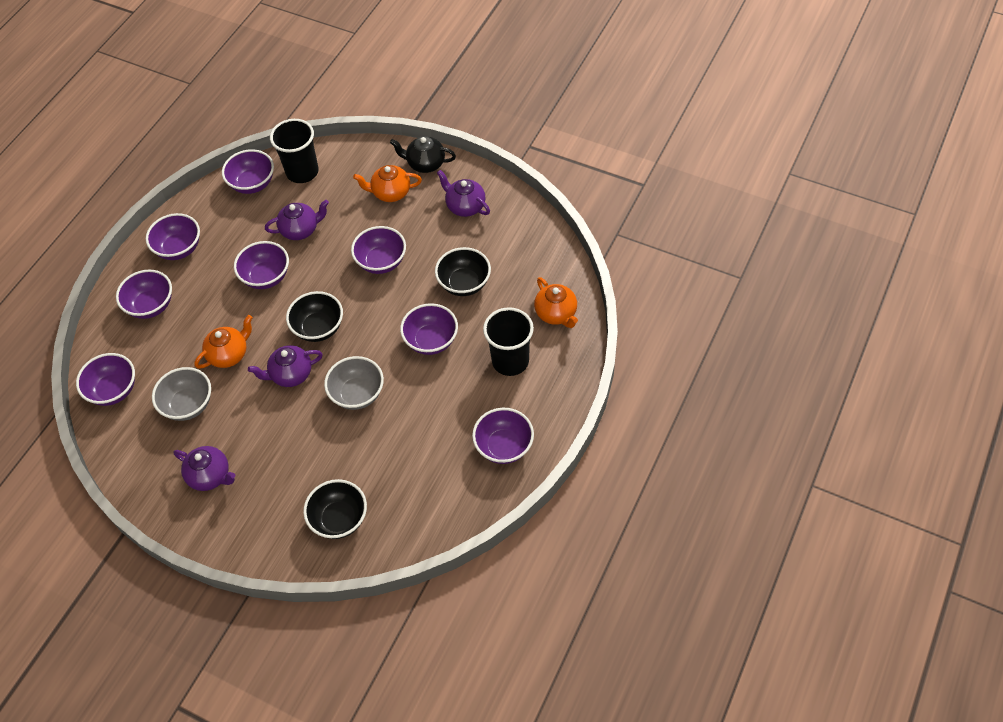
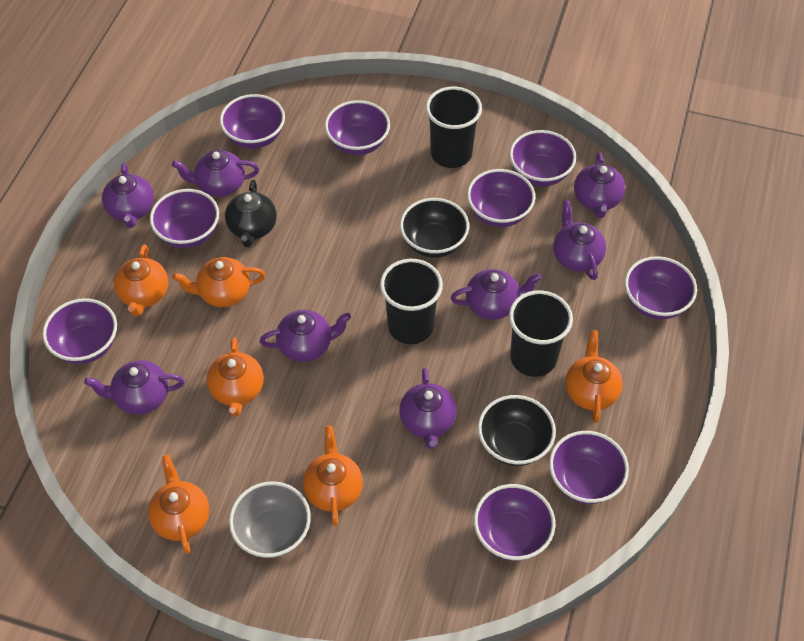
black bowl: [286,291,343,342] [303,479,367,539] [435,247,491,296] = 3 -> [400,198,469,258] [478,395,556,466] = 2
black cup: [270,119,319,183] [483,307,534,376] = 2 -> [380,259,443,344] [426,87,482,168] [509,290,573,377] = 3
grey bowl: [152,367,211,421] [324,356,384,410] = 2 -> [229,481,311,558] = 1
orange teapot: [194,315,253,369] [353,165,422,202] [534,277,578,328] = 3 -> [114,244,168,317] [148,454,209,554] [172,257,265,307] [207,337,264,416] [303,426,363,526] [565,330,623,423] = 6
purple bowl: [76,353,135,406] [116,270,172,319] [146,213,200,260] [222,149,274,194] [234,241,289,289] [351,226,406,274] [400,303,458,355] [472,408,534,464] = 8 -> [43,298,117,364] [150,189,219,248] [220,94,285,149] [325,100,390,155] [467,169,535,227] [474,484,556,561] [509,130,576,186] [549,431,629,504] [625,256,697,320] = 9
purple teapot: [174,446,235,491] [248,345,323,387] [265,200,329,240] [437,170,490,217] = 4 -> [84,360,185,414] [102,163,154,228] [172,150,259,197] [260,310,351,362] [399,368,457,449] [450,269,541,320] [553,200,606,280] [574,153,625,218] = 8

